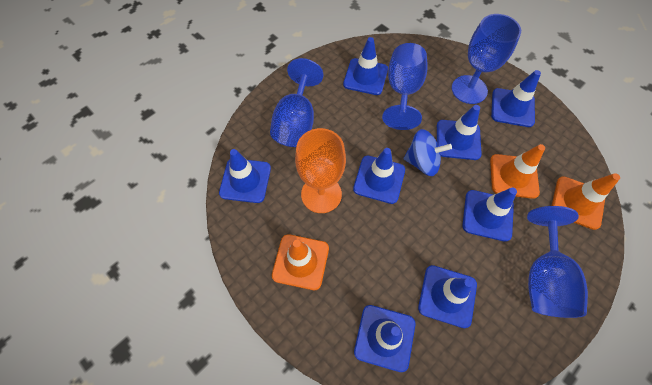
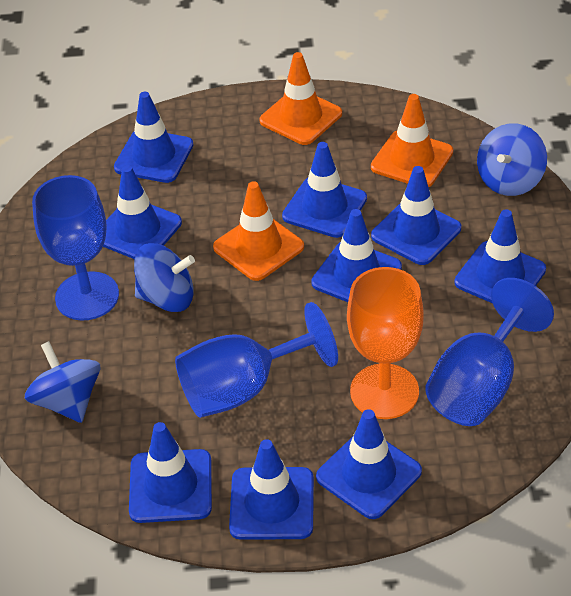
blue goblet: [270,58,323,147] [382,43,428,130] [452,14,521,104] [527,206,588,318] = 4 -> [32,175,119,321] [175,302,338,418] [425,278,554,426] = 3
blue spinning top: [404,129,452,176] = 1 -> [25,341,100,423] [134,243,195,312] [477,123,547,196] = 3
blue traffic cone: [219,149,271,203] [343,37,388,95] [353,148,405,204] [354,305,415,372] [418,265,477,328] [437,105,482,160] [462,188,517,242] [491,70,541,127] = 8 -> [103,165,182,259] [114,92,193,183] [129,422,212,523] [229,439,314,540] [282,142,367,238] [311,209,402,302] [316,409,422,519] [371,166,461,265] [455,209,546,303] = 9

